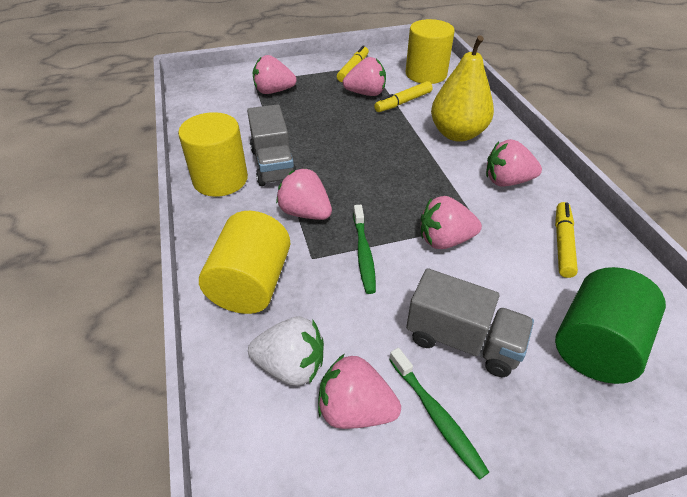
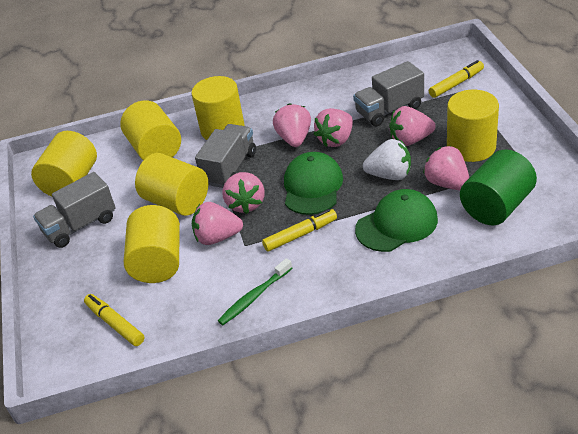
green cap: none = 0 -> [284,152,343,215] [355,189,438,252] = 2
green toothbrush: [353,205,376,294] [389,348,489,480] = 2 -> [218,258,292,325] = 1
grey truck: [247,104,297,186] [406,268,534,377] = 2 -> [33,172,116,248] [195,124,256,188] [353,61,424,127] = 3
yellow cylinder: [178,112,248,197] [199,211,290,314] [406,19,455,84] = 3 -> [31,131,97,197] [120,100,181,161] [124,205,180,283] [135,153,208,216] [191,76,245,140] [447,90,499,162] = 6
yellow pear: [431,35,494,142] = 1 -> none = 0

